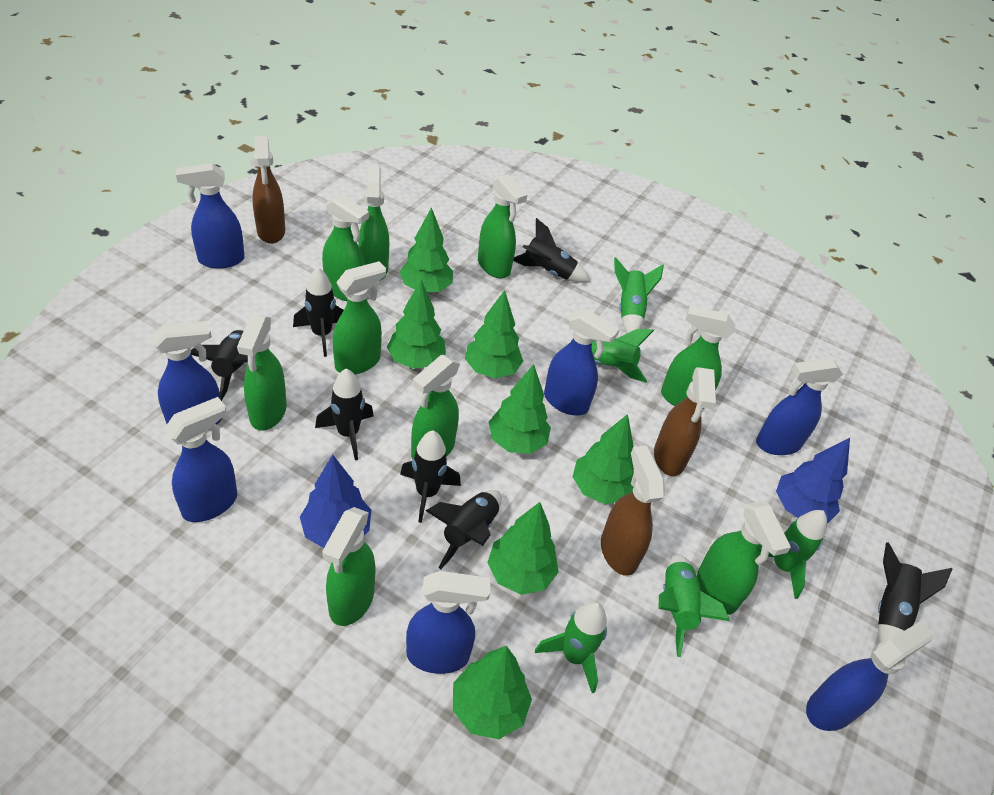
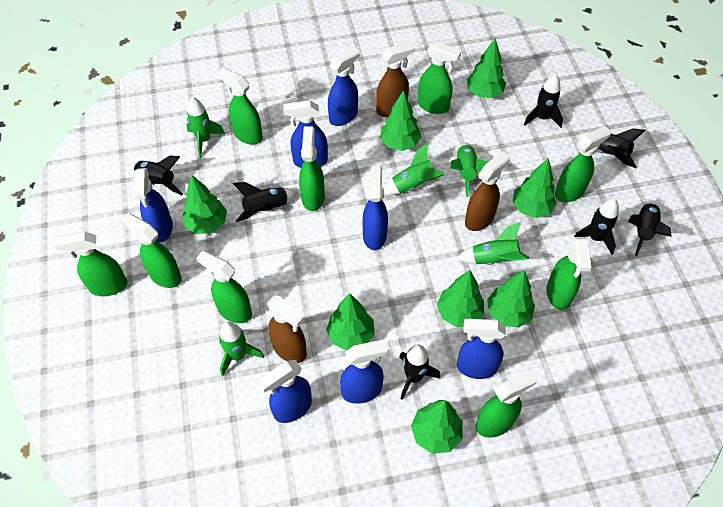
blue tree: [300,454,371,548] [776,438,850,524] = 2 -> none = 0
green tree: [387,280,446,369] [399,207,453,293] [453,646,532,739] [465,290,523,378] [487,502,558,595] [489,364,551,454] [573,414,634,504] = 7 -> [182,175,227,234] [326,294,375,350] [380,90,422,151] [411,400,463,454] [437,270,484,327] [467,38,506,98] [487,270,535,328] [513,158,557,218] = 8

